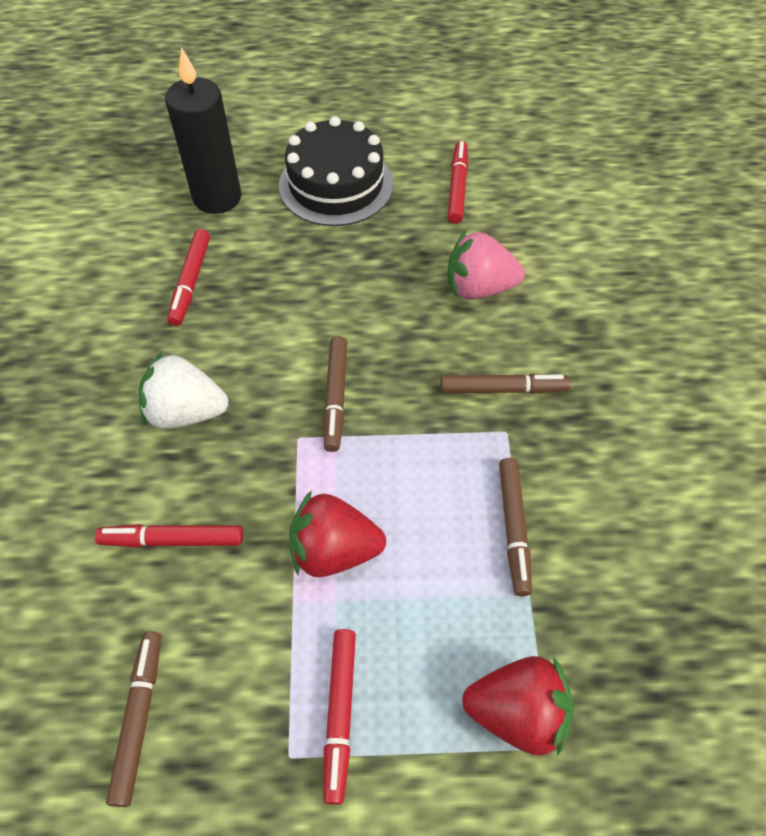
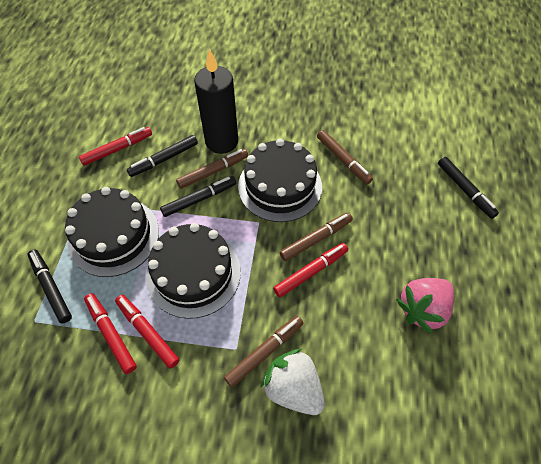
black cake: [279,116,393,226] = 1 -> [65,187,159,277] [146,223,241,319] [238,139,322,222] = 3
black marker: none = 0 -> [28,249,72,324] [127,135,198,177] [160,176,236,217] [438,157,499,219] = 4
red strawberry: [289,490,386,577] [462,656,574,756] = 2 -> none = 0

